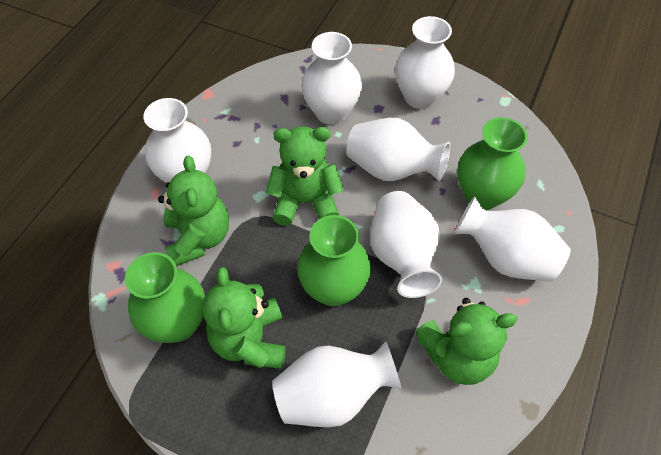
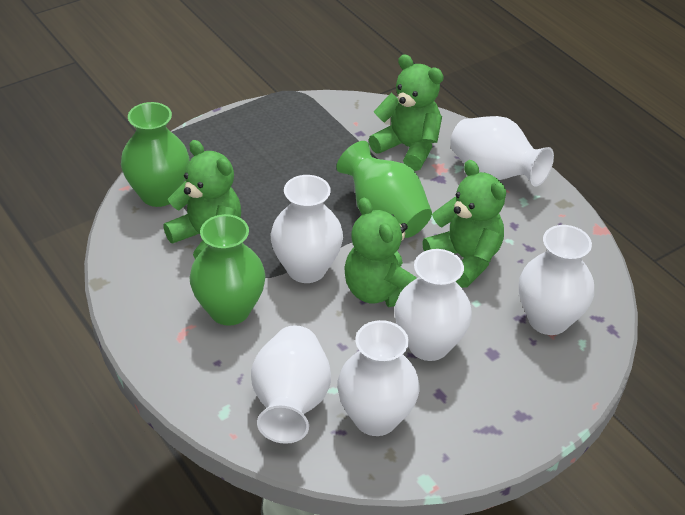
white vase: [143,98,211,183] [272,341,402,427] [301,32,362,125] [347,118,450,181] [370,191,442,298] [395,16,455,109] [454,196,571,282] = 7 -> [251,325,331,444] [271,175,343,283] [337,320,419,436] [394,249,472,361] [450,116,554,187] [519,225,594,335] = 6

